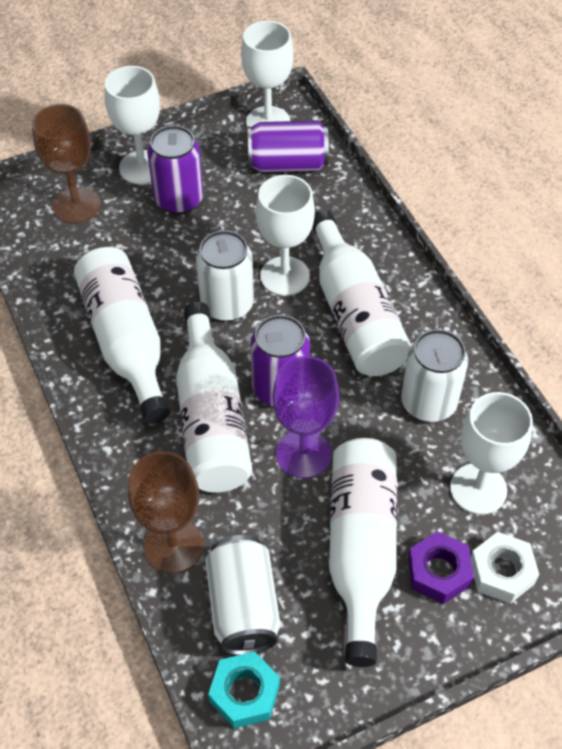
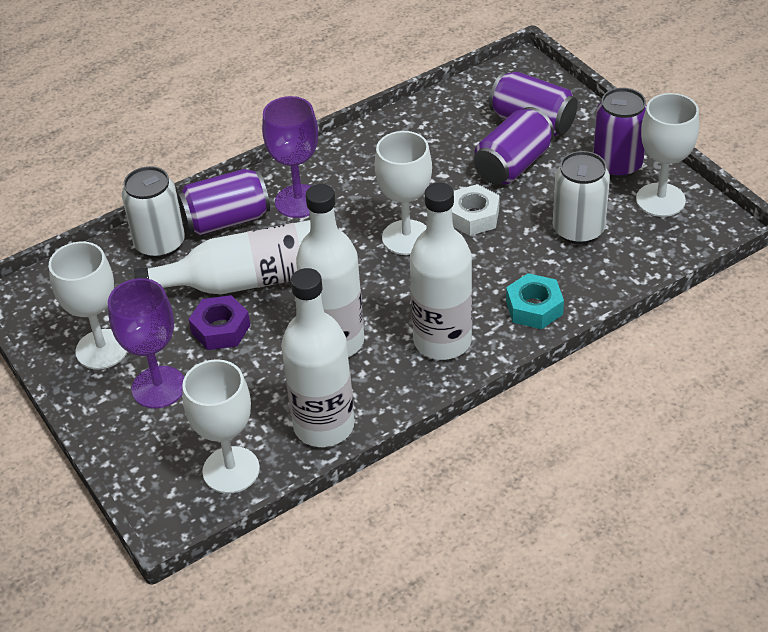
brown goblet: [32,104,101,223] [128,451,203,574] = 2 -> none = 0
purple can: [147,125,203,214] [248,121,329,172] [251,315,310,406] = 3 -> [177,169,270,235] [474,107,554,185] [489,72,578,137] [593,88,647,178] = 4
purple goblet: [272,356,339,479] = 1 -> [108,278,184,408] [262,96,318,218] = 2
white can: [196,230,254,322] [205,535,280,655] [401,329,468,422] = 3 -> [122,166,185,258] [553,151,610,244] = 2

